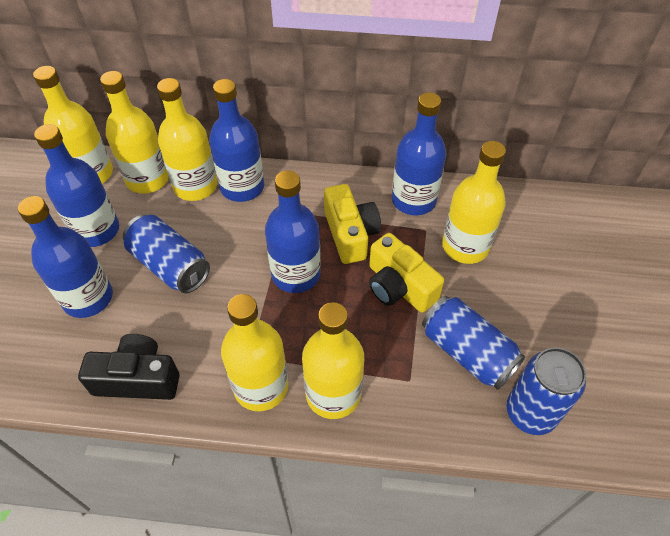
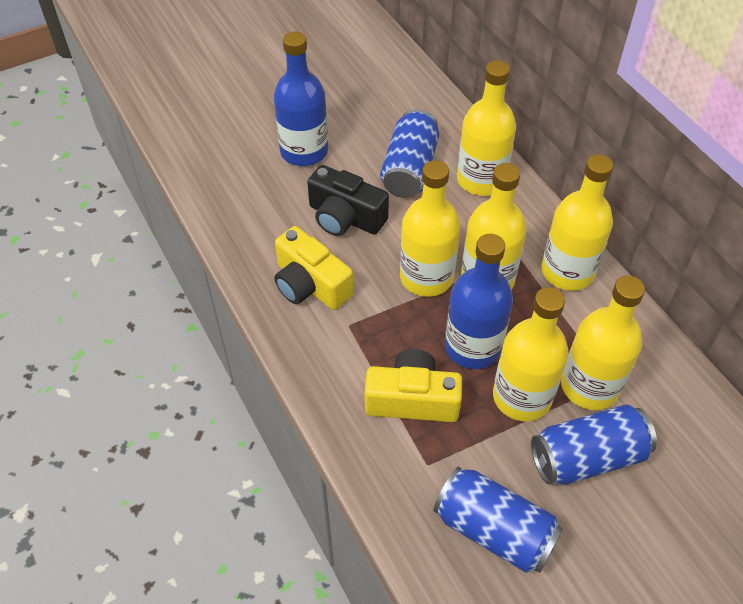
blue bottle: [18,196,113,318] [34,124,119,247] [209,79,264,202] [265,171,321,293] [392,92,446,215] = 5 -> [274,32,328,166] [445,234,513,369] = 2

